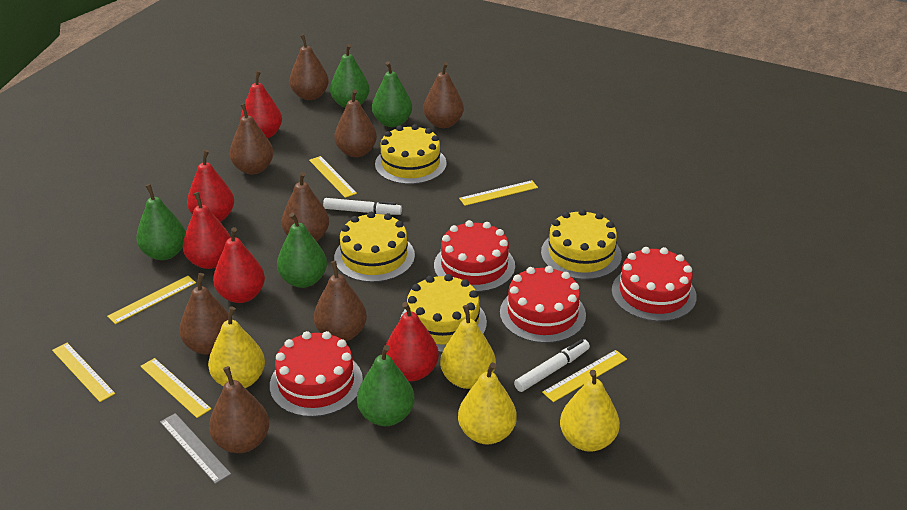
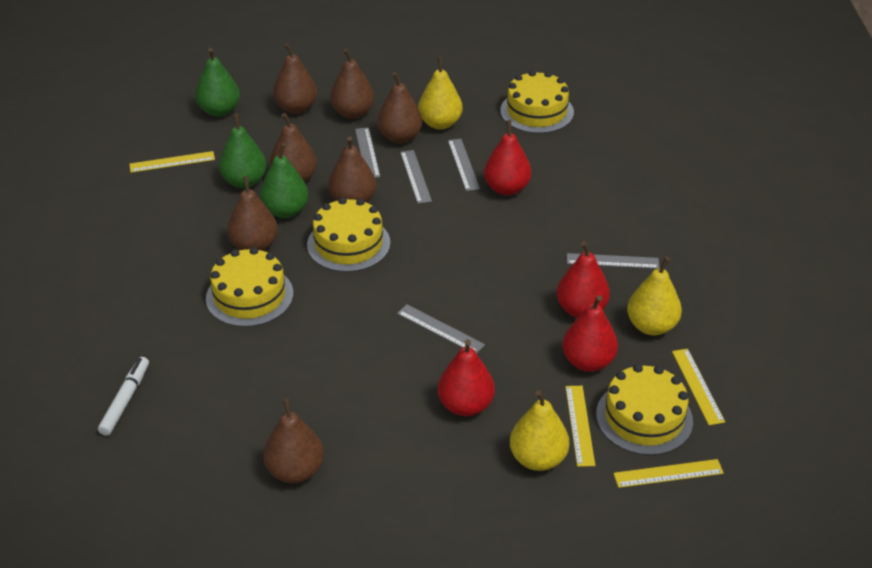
brown pear: [179,273,233,355] [209,366,269,453] [230,103,274,174] [282,172,329,241] [289,34,329,100] [314,261,367,341] [334,90,377,157] [423,62,464,128] = 8 -> [227,176,278,251] [263,398,324,483] [270,113,317,182] [273,43,317,114] [328,136,376,203] [330,49,374,119] [377,72,423,143] = 7
green pear: [136,184,186,260] [277,212,327,288] [330,44,370,108] [357,345,415,426] [372,61,412,127] = 5 -> [195,48,240,117] [219,113,267,188] [260,143,309,218] = 3
grey ruler: [160,413,231,484] = 1 -> [355,127,380,178] [397,304,485,354] [400,150,432,204] [448,139,480,191] [567,253,659,269] = 5
red cake: [270,331,363,417] [434,220,515,292] [500,266,586,343] [612,247,697,322] = 4 -> none = 0
red pear: [183,192,231,269] [187,150,234,222] [213,227,265,303] [240,71,282,139] [386,302,439,381] = 5 -> [438,339,495,416] [484,120,531,195] [557,241,610,318] [562,295,618,372] = 4
white marker: [323,198,402,215] [514,339,590,392] = 2 -> [98,357,149,436] = 1
yellow pear: [208,307,265,388] [440,305,496,389] [458,362,517,444] [560,370,620,452] = 4 -> [418,57,463,130] [510,390,569,471] [627,257,682,335] = 3
yellow ruler: [52,343,115,402] [107,276,196,324] [140,358,211,418] [309,156,357,198] [459,180,538,206] [542,350,627,402] = 6 -> [129,151,215,173] [565,386,595,467] [613,459,724,488] [672,349,725,425] = 4

